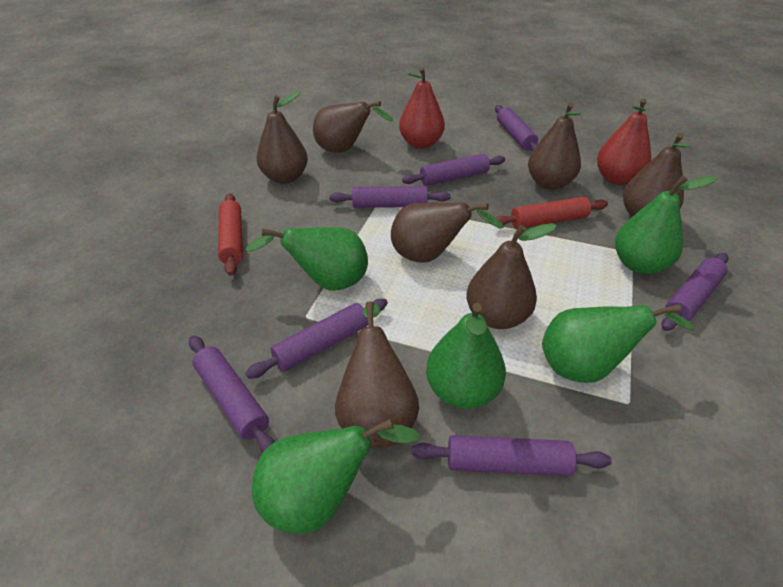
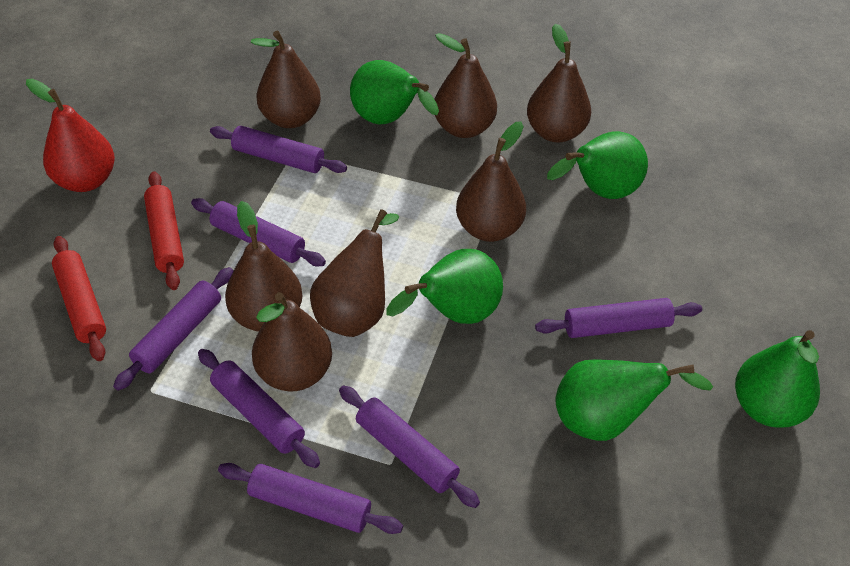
red pear: [399,67,445,149] [597,98,651,185] = 2 -> [26,79,115,192] = 1

